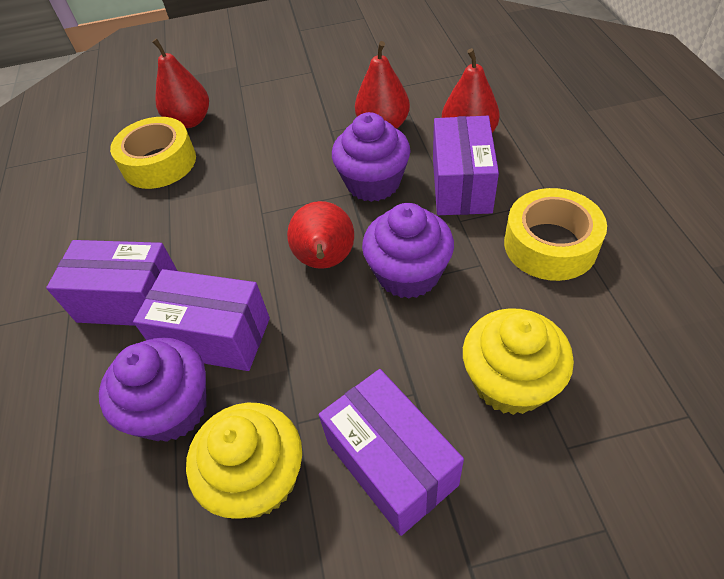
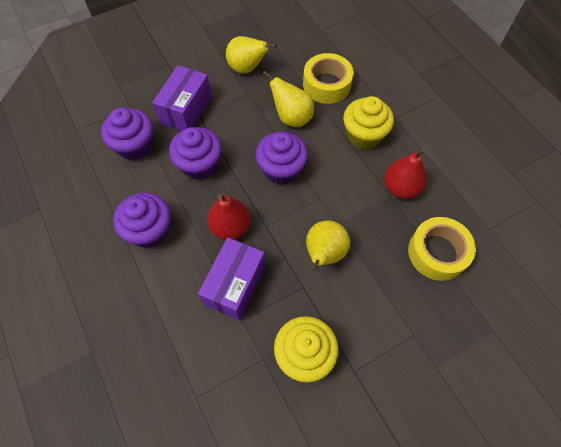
purple box: [46,240,177,326] [133,269,270,371] [318,369,464,536] [433,116,499,215] = 4 -> [152,65,212,131] [198,237,266,320] = 2
purple cupcake: [99,338,207,442] [332,112,411,202] [362,203,454,299] = 3 -> [101,108,153,161] [113,193,171,248] [169,127,221,180] [255,132,308,185] = 4
red pear: [152,38,209,128] [287,201,354,269] [355,41,410,128] [442,48,500,133] = 4 -> [207,194,251,240] [384,149,427,199] = 2
yellow pear: none = 0 -> [226,36,276,74] [262,70,314,127] [306,221,350,272] = 3

